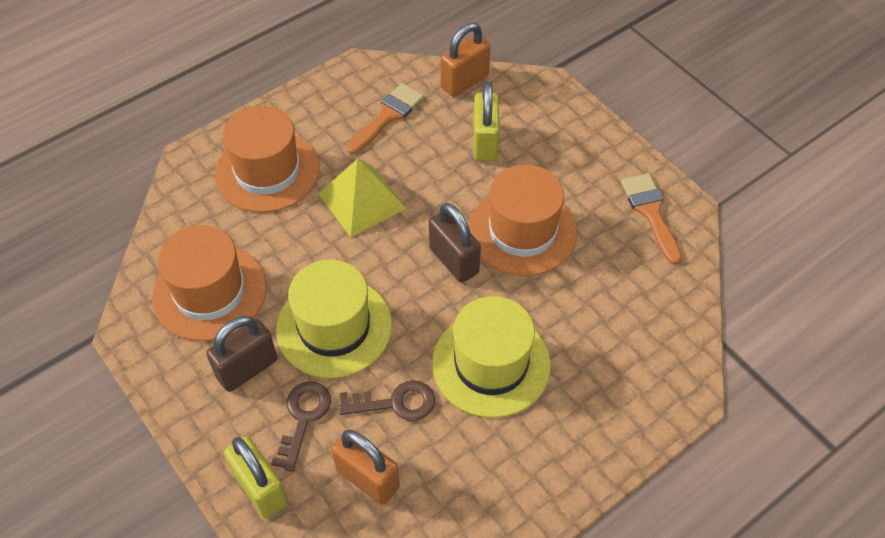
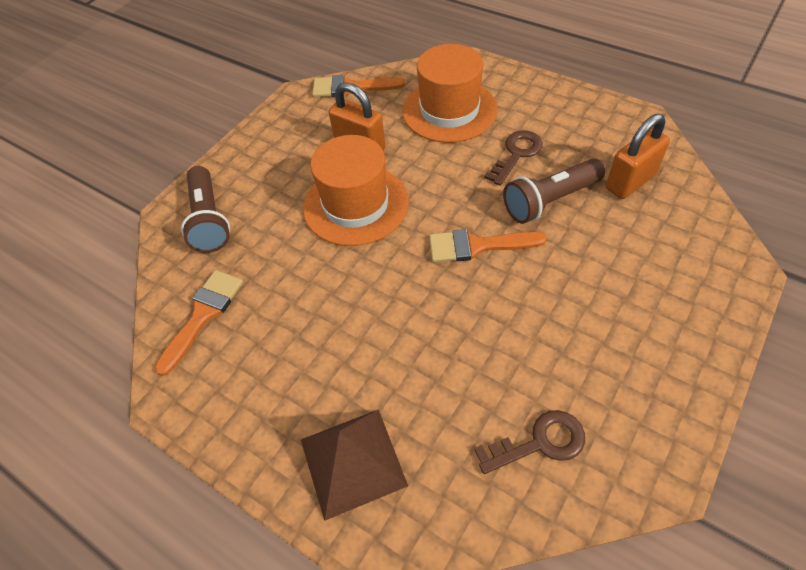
brown flashlight: none = 0 -> [181,166,230,253] [503,159,605,224] = 2
brown padlock: [206,316,277,392] [429,203,481,283] = 2 -> none = 0
brown pyramid: none = 0 -> [301,409,408,521] = 1
orange brush: [346,83,424,154] [621,173,682,265] = 2 -> [155,270,243,376] [312,75,405,97] [429,229,547,262] = 3
orange hat: [152,225,267,341] [215,106,319,213] [469,165,577,276] = 3 -> [303,135,409,246] [403,44,498,143] = 2
yellow hat: [276,260,392,378] [432,296,551,418] = 2 -> none = 0
yellow padlock: [224,436,288,519] [473,82,499,161] = 2 -> none = 0
yellow pyramid: [318,159,407,237] = 1 -> none = 0

